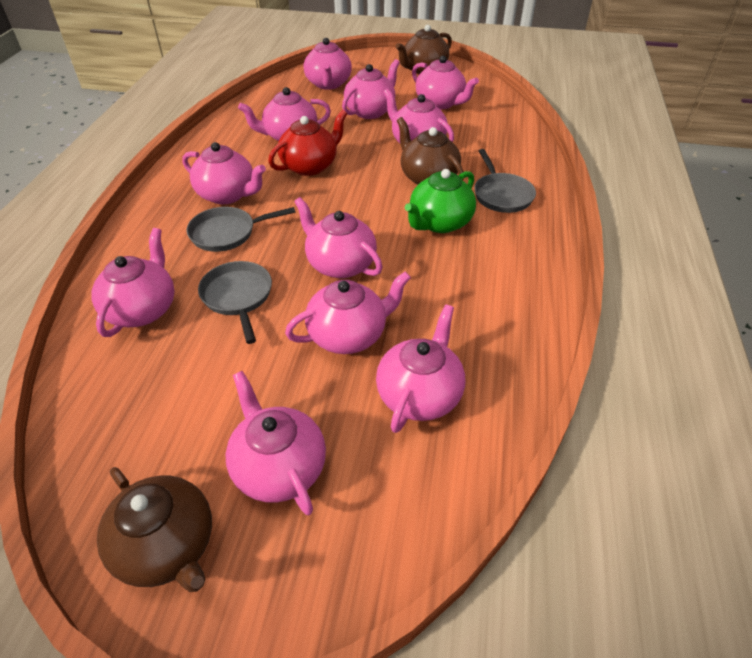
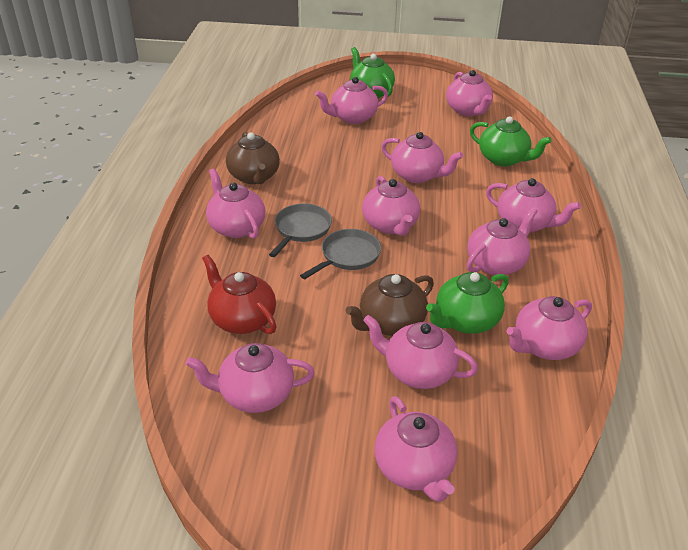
brown teapot: [97,467,212,592] [396,25,452,74] [397,117,464,185] = 3 -> [226,132,280,184] [346,274,434,336] = 2
green teapot: [405,169,476,233] = 1 -> [350,47,395,98] [426,272,509,334] [470,116,552,166] = 3
grey pan: [187,207,295,252] [198,261,272,344] [474,149,536,213] = 3 -> [269,204,332,257] [300,229,381,279] = 2

